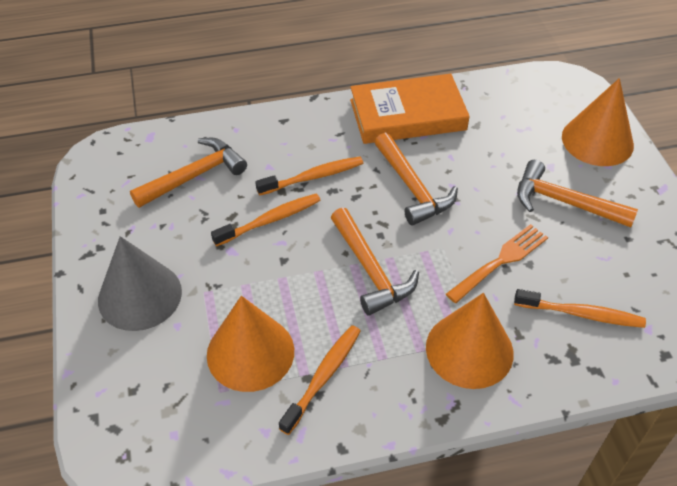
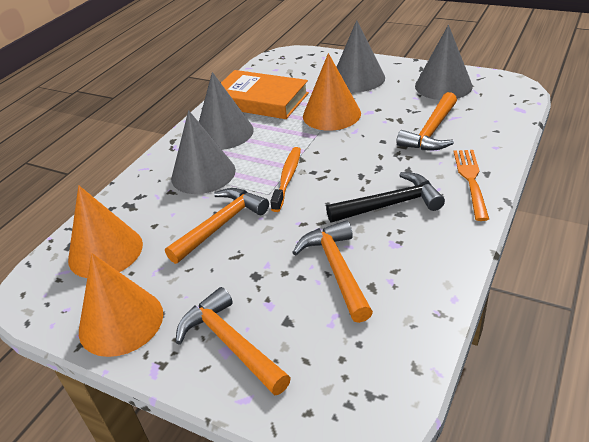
black hammer: none = 0 -> [326,172,445,223] = 1
grey cone: [98,236,182,331] = 1 -> [171,110,236,194] [199,72,254,150] [337,20,385,92] [415,25,473,100] = 4
orange toothbrush: [211,194,321,246] [255,156,363,196] [279,325,361,435] [514,289,646,328] = 4 -> [270,147,301,212] = 1

